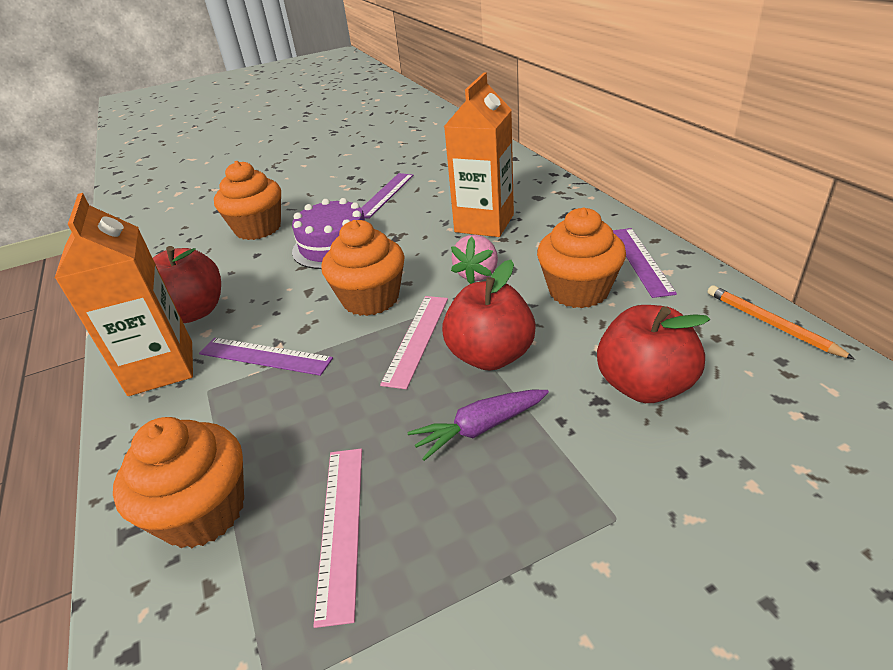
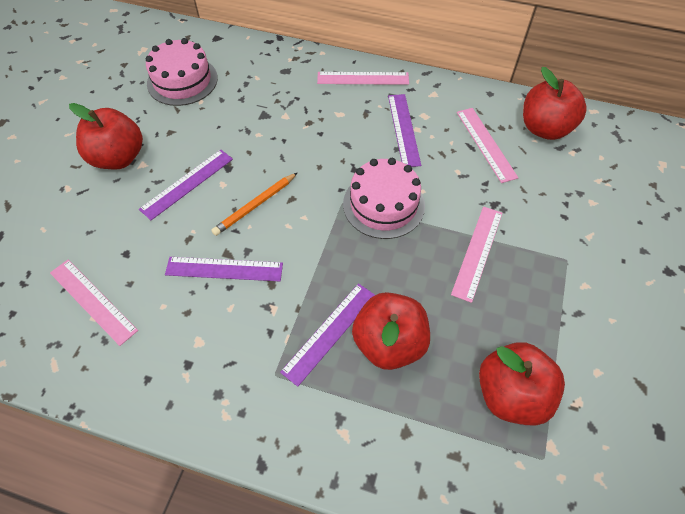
orange carton: [55,193,193,396] [444,73,514,237] = 2 -> none = 0
orange cupcake: [113,417,244,548] [214,161,281,240] [321,220,405,316] [537,208,626,308] = 4 -> none = 0
pink cake: none = 0 -> [146,38,218,106] [343,158,425,239] = 2
pink ruler: [313,449,362,628] [380,296,448,389] = 2 -> [50,260,138,346] [317,72,409,85] [451,207,502,303] [457,108,519,183] = 4
pink strawberry: [451,235,498,284] = 1 -> none = 0
purple cake: [292,198,365,269] = 1 -> none = 0
purple carrot: [408,390,549,461] = 1 -> none = 0
purple ruler: [199,338,333,376] [361,173,414,219] [613,228,677,298] = 3 -> [139,149,233,220] [165,257,283,282] [280,283,375,387] [388,94,421,167] = 4
red apple: [153,246,221,323] [442,260,536,371] [597,305,710,403] = 3 -> [69,103,143,169] [352,292,430,370] [479,342,565,426] [523,67,587,140] = 4

